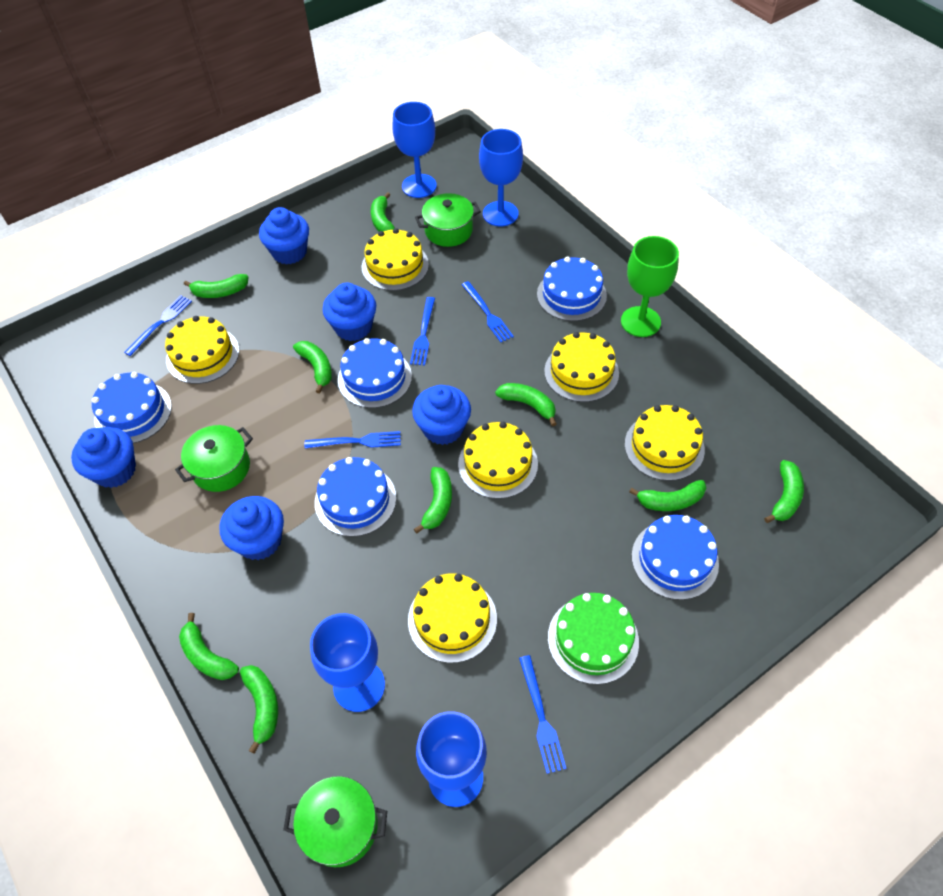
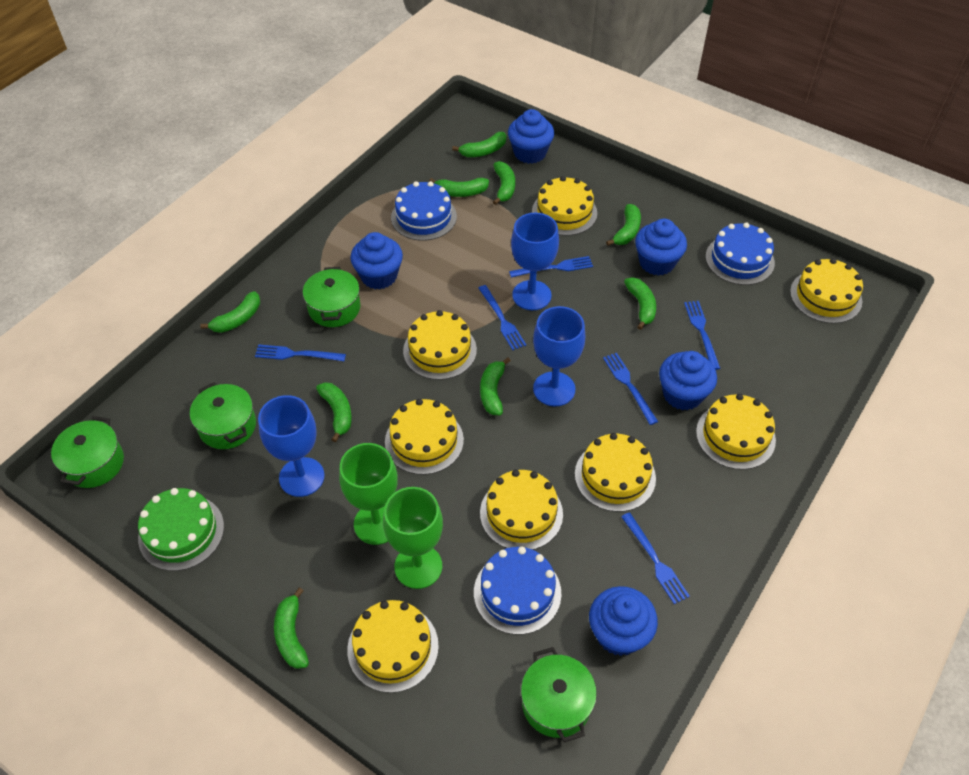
blue cake: [92,372,172,443] [315,457,396,537] [338,338,412,408] [537,257,607,321] [632,515,719,600] = 5 -> [391,181,457,241] [474,547,561,635] [705,223,775,285] = 3
blue fork: [124,295,192,356] [305,431,401,448] [410,297,435,366] [462,281,514,342] [519,655,567,774] = 5 -> [255,344,346,361] [478,285,526,350] [509,256,593,278] [603,353,658,425] [621,512,690,604] [684,301,720,370] = 6
blue goblet: [310,613,385,712] [392,102,437,198] [416,711,487,807] [479,129,523,226] = 4 -> [258,395,325,497] [511,213,559,310] [533,306,585,406] = 3
green goblet: [621,236,679,337] = 1 -> [339,443,398,545] [383,487,443,589] = 2
green pot: [175,425,253,492] [283,776,387,867] [415,193,481,247] = 3 -> [51,416,124,488] [190,382,256,449] [303,267,360,327] [521,647,597,742] = 4
yellow cake: [165,316,239,384] [362,228,429,291] [408,573,497,663] [458,422,538,499] [544,332,619,402] [625,405,705,481] = 6 -> [347,600,439,693] [385,399,464,475] [403,310,477,380] [480,470,563,550] [532,176,597,236] [575,433,656,512] [696,394,776,470] [790,258,863,323] = 8

